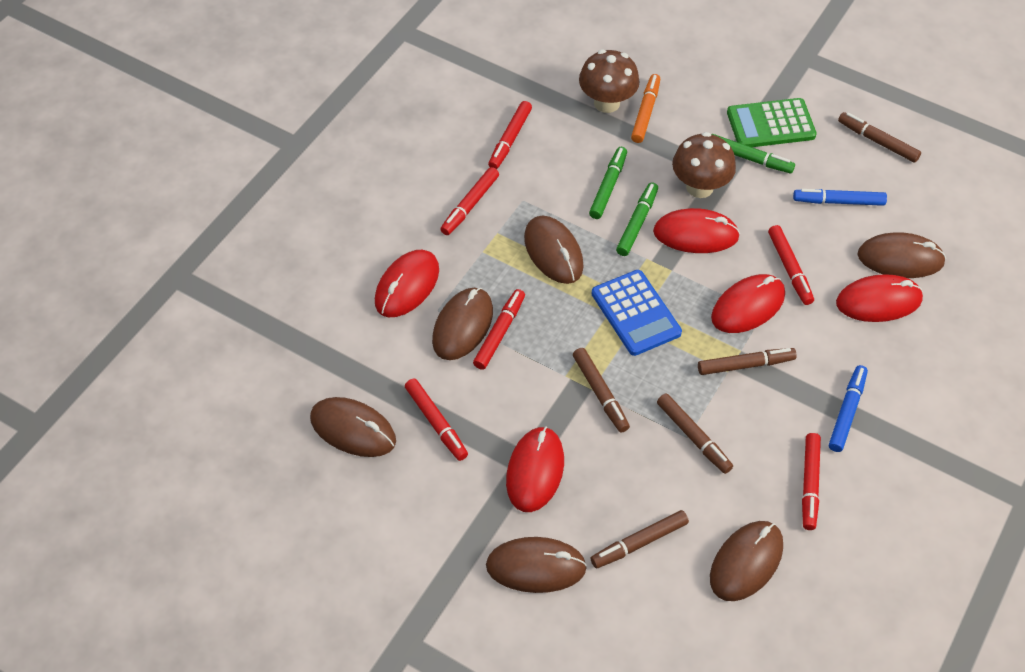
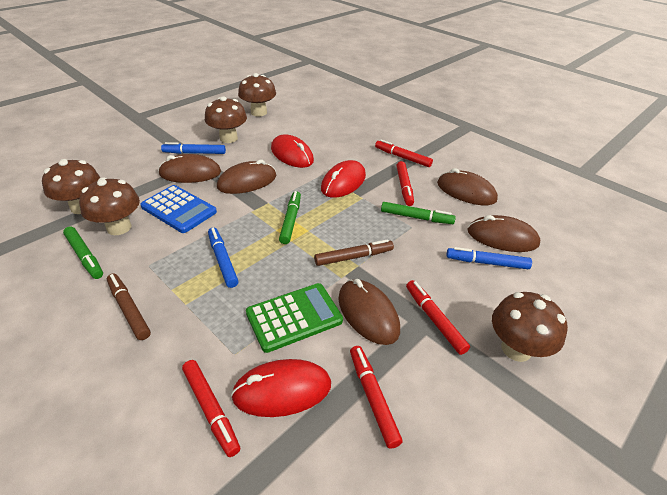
blue marker: [793,189,887,206] [829,365,868,452] = 2 -> [161,142,226,154] [208,227,238,288] [446,247,532,269] = 3
brown marker: [573,348,630,433] [591,510,689,568] [657,393,733,474] [698,348,797,375] [838,112,921,163] = 5 -> [107,274,151,340] [314,239,394,266] = 2
brown mouse: [310,397,396,457] [432,288,493,360] [486,537,587,593] [524,216,584,284] [710,521,783,601] [858,232,946,278] = 6 -> [158,154,221,183] [217,160,276,194] [338,279,400,345] [437,168,498,205] [468,215,540,252] = 5
brown mushroom: [579,49,640,113] [672,132,736,198] = 2 -> [42,159,100,214] [79,177,140,235] [205,96,247,143] [238,73,276,116] [492,292,568,362] = 5
orange marker: [631,74,660,143] = 1 -> none = 0
red marker: [405,378,468,461] [440,167,499,235] [473,289,525,370] [488,101,532,169] [768,225,814,305] [802,433,821,530] = 6 -> [182,360,240,457] [350,346,403,449] [375,139,433,167] [396,161,414,206] [406,280,470,355] = 5
red mouse: [375,250,439,317] [506,426,564,512] [653,208,740,253] [711,274,785,333] [836,274,923,322] = 5 -> [231,359,331,417] [271,135,314,168] [321,160,366,198] = 3

